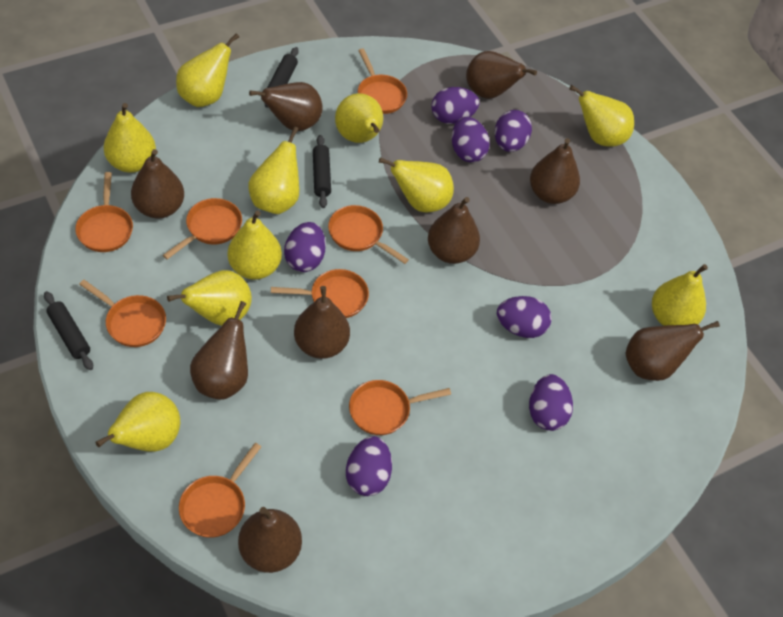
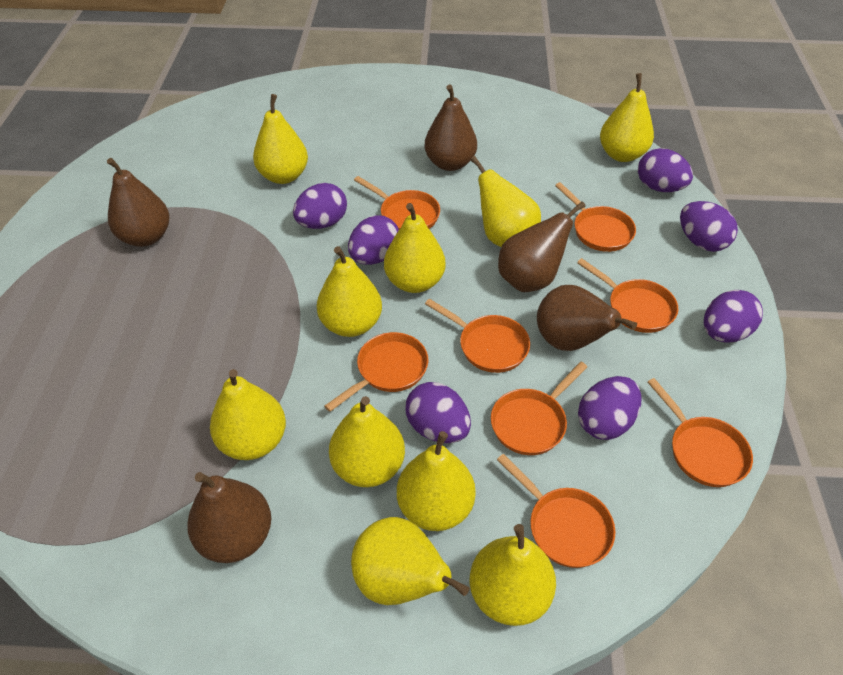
black rolling pin: [44,291,93,370] [265,47,299,108] [313,135,331,208] = 3 -> none = 0
brown pear: [131,149,184,219] [190,301,248,400] [238,507,302,573] [249,82,323,131] [294,286,350,359] [428,197,480,264] [466,51,537,99] [530,138,580,204] [626,321,720,381] = 9 -> [107,158,170,247] [187,472,271,563] [425,84,477,171] [498,201,586,292] [537,285,637,351] = 5

